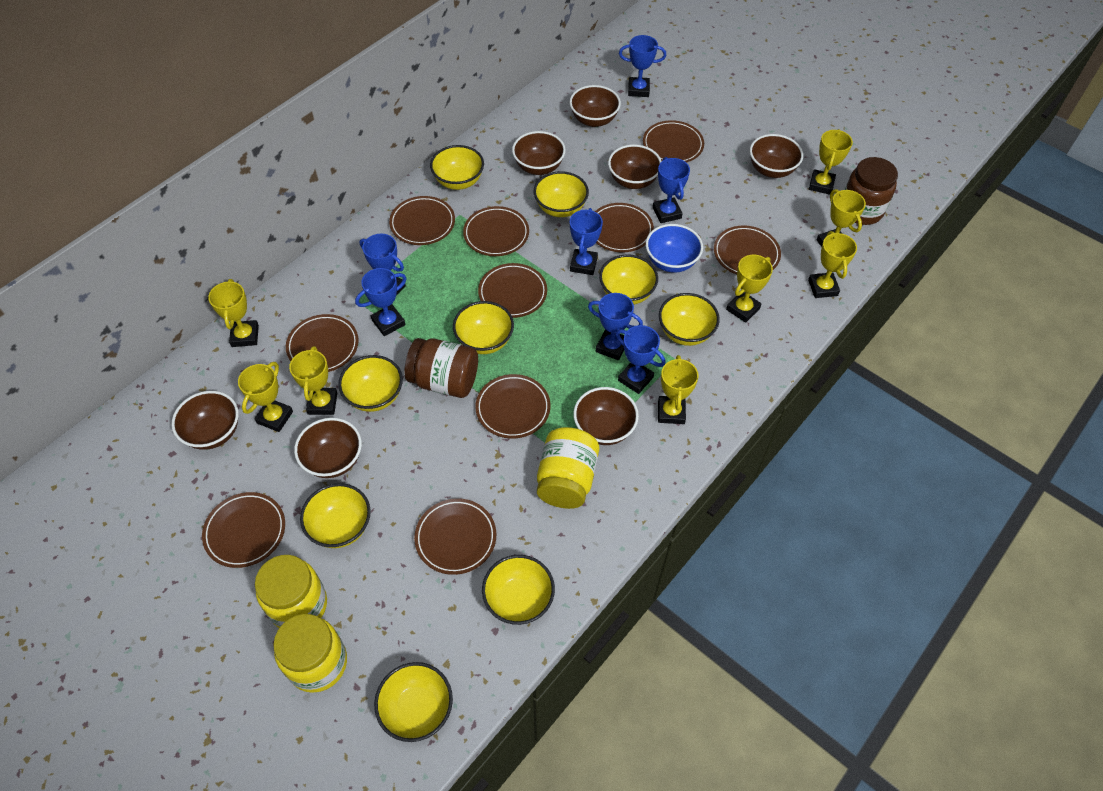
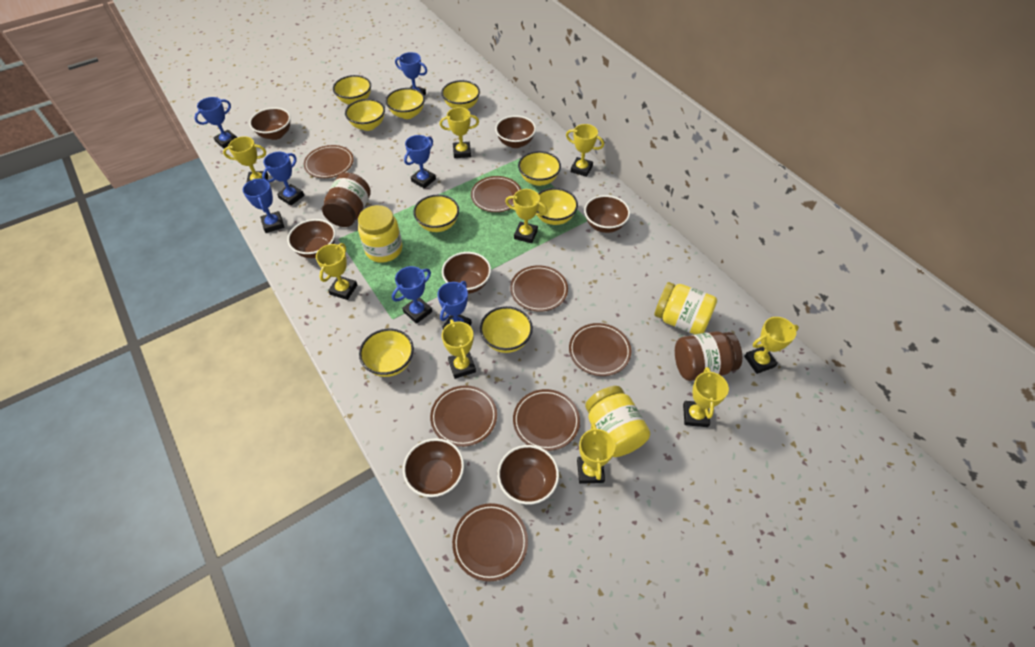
blue bowl: [646,224,703,273] = 1 -> none = 0
brown plate: [202,492,285,568] [286,314,359,372] [389,196,455,245] [414,498,496,575] [463,206,529,256] [475,374,550,439] [478,263,547,318] [595,203,654,252] [643,120,704,162] [714,225,781,274] = 10 -> [303,145,354,178] [430,385,497,447] [452,503,528,581] [471,176,521,212] [510,265,568,312] [513,389,580,451] [569,323,631,376] = 7
yellow trophy: [208,279,259,347] [238,362,293,432] [289,346,337,415] [658,355,699,424] [726,255,773,323] [808,231,857,298] [809,129,853,195] [816,189,866,247] = 8 -> [223,136,268,183] [316,243,357,300] [440,107,479,158] [442,319,476,379] [505,189,548,243] [566,124,604,177] [577,423,615,484] [683,367,729,427] [744,317,799,374] = 9

